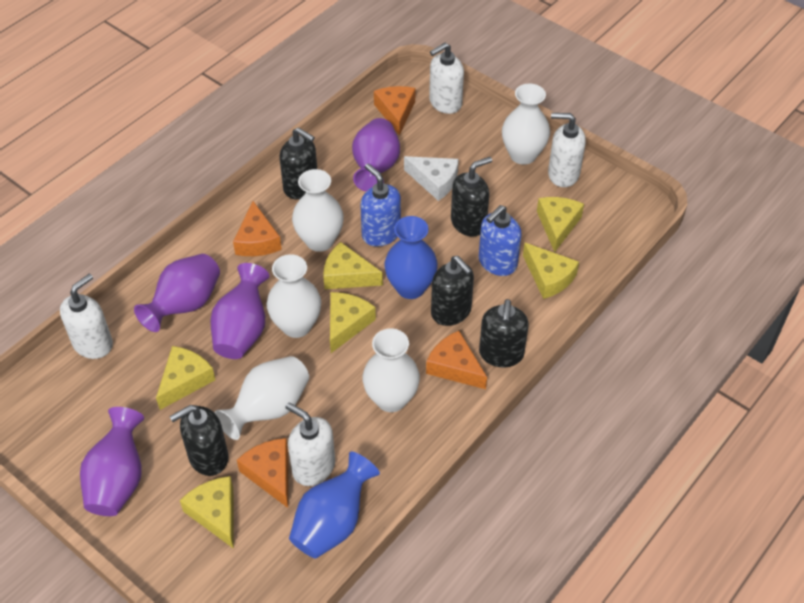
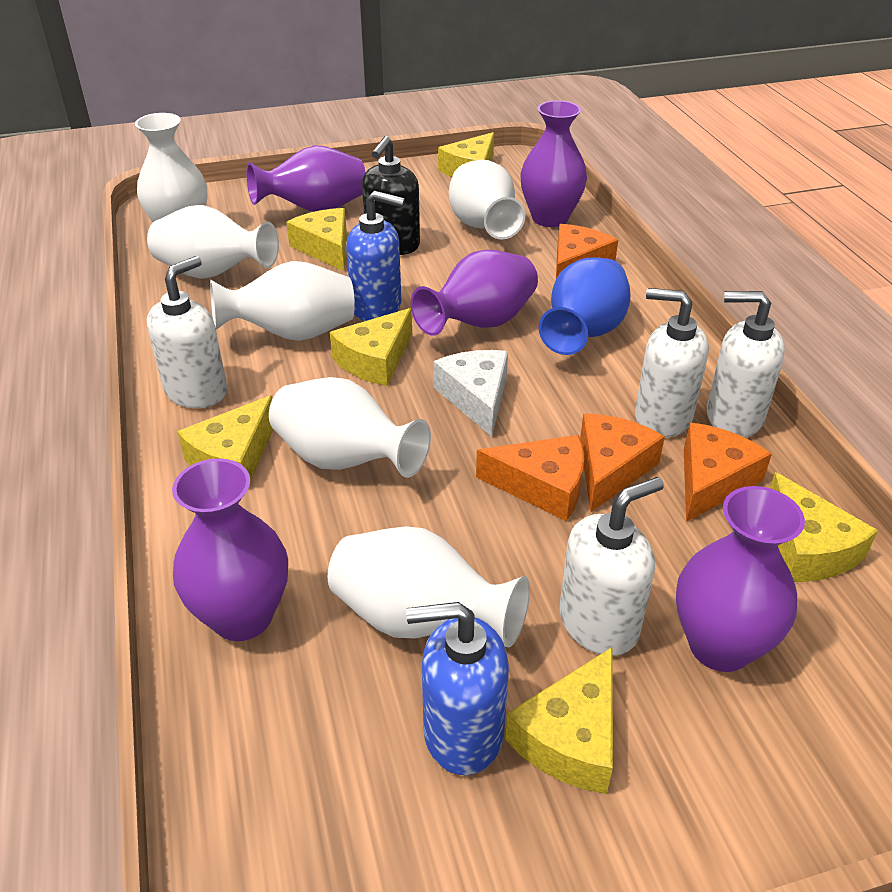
black soap dispenser: [169,405,228,476] [279,127,317,199] [431,256,474,326] [451,157,492,237] [479,299,529,367] = 5 -> [362,136,420,255] = 1
blue vase: [289,452,380,559] [384,216,438,299] = 2 -> [539,258,631,355] = 1
purple vase: [80,407,144,516] [134,254,220,332] [210,263,269,359] [352,118,400,191] = 4 -> [172,458,288,641] [247,145,366,212] [411,249,538,336] [520,100,587,227] [676,486,805,672] = 5
white vase: [215,356,309,440] [267,254,321,338] [292,169,344,252] [362,328,420,412] [502,83,550,165] = 5 -> [135,113,208,222] [147,205,279,279] [210,261,355,341] [269,377,431,478] [328,526,530,647] [449,160,525,240] = 6

